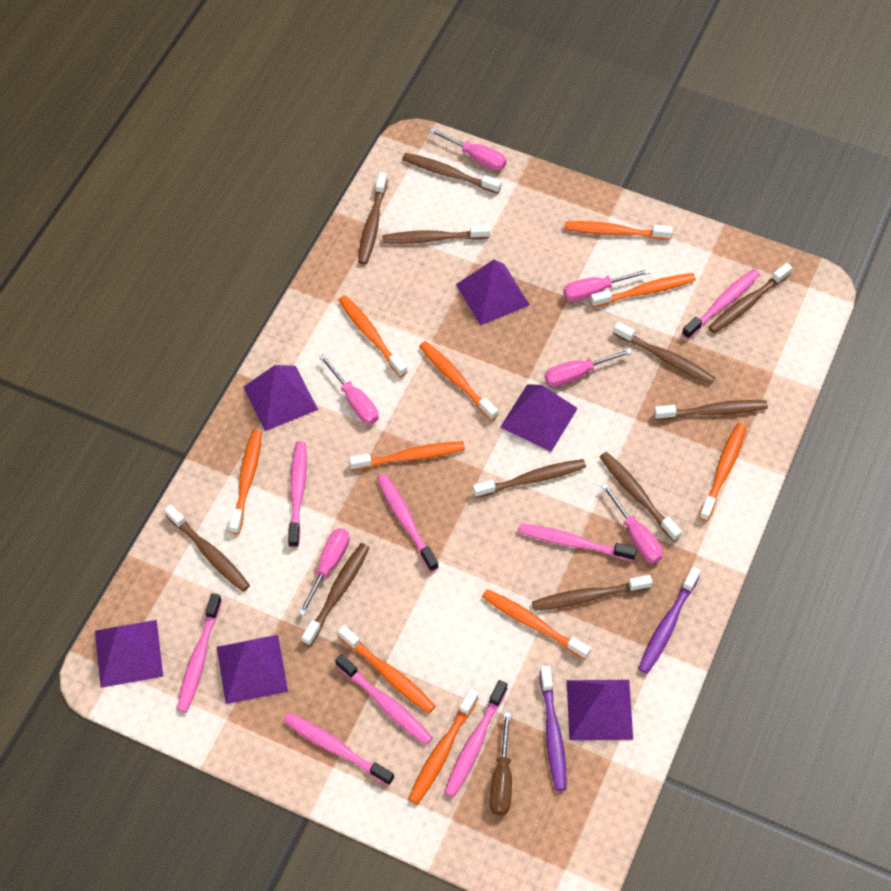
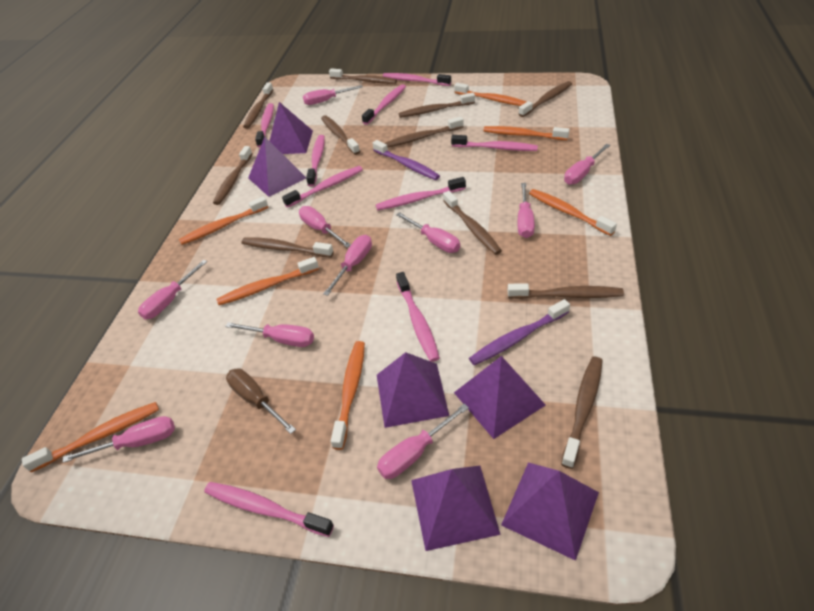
orange toothbrush: [229,429,262,534] [338,625,436,714] [339,295,407,377] [349,441,465,470] [408,689,478,804] [419,341,498,421] [482,589,591,659] [564,221,673,240] [590,273,696,308] [699,423,746,521] = 10 -> [22,402,159,472] [179,196,268,245] [216,257,319,305] [331,341,365,450] [454,83,527,106] [483,126,570,140] [529,189,617,236] = 7
pink screwdriver: [298,528,349,616] [319,354,379,424] [429,128,507,171] [545,348,632,387] [563,269,650,301] [601,483,663,563] = 6 -> [63,416,175,463] [138,260,208,320] [225,322,314,347] [299,206,351,248] [303,85,363,105] [323,235,372,296] [377,403,469,479] [396,212,460,253] [518,183,535,238] [564,144,610,185] = 10
pink toothbrush: [177,593,222,712] [283,713,394,786] [288,441,307,548] [335,654,433,745] [377,473,439,572] [444,680,507,797] [518,523,637,561] [682,269,760,339] = 8 -> [204,482,334,537] [255,103,274,148] [282,166,363,208] [306,135,325,187] [362,84,406,125] [376,177,466,211] [383,73,451,86] [396,272,440,362] [451,135,538,151] = 9

